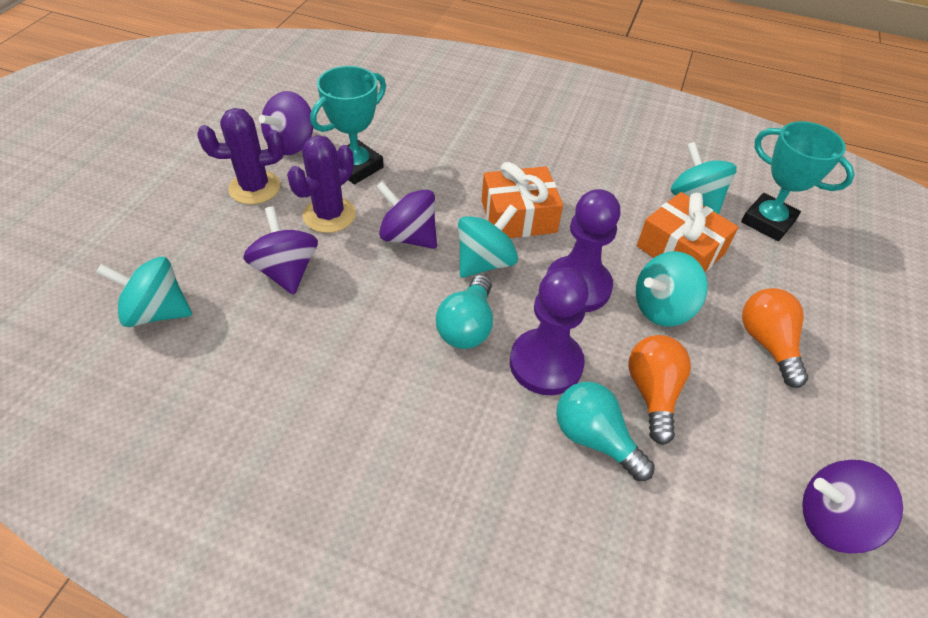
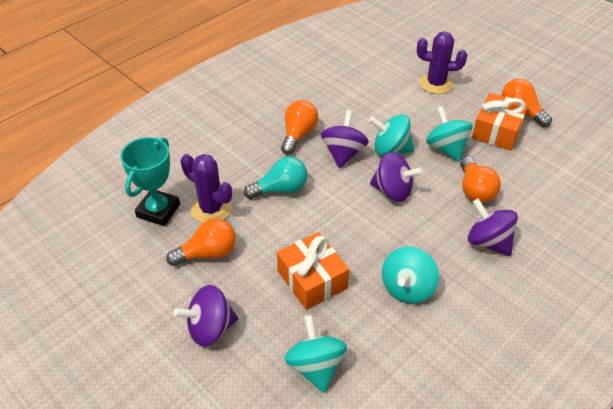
orange light bulb: [628,335,691,445] [742,288,808,388] = 2 -> [166,218,236,266] [281,100,318,155] [460,157,501,203] [501,79,552,127] = 4
purple pawn: [510,267,589,395] [546,189,621,312] = 2 -> none = 0
turquoise light bulb: [436,275,493,349] [556,382,655,481] = 2 -> [244,156,307,199] = 1
turquoise trophy: [310,66,386,184] [741,121,855,241] = 2 -> [120,137,180,226] = 1

